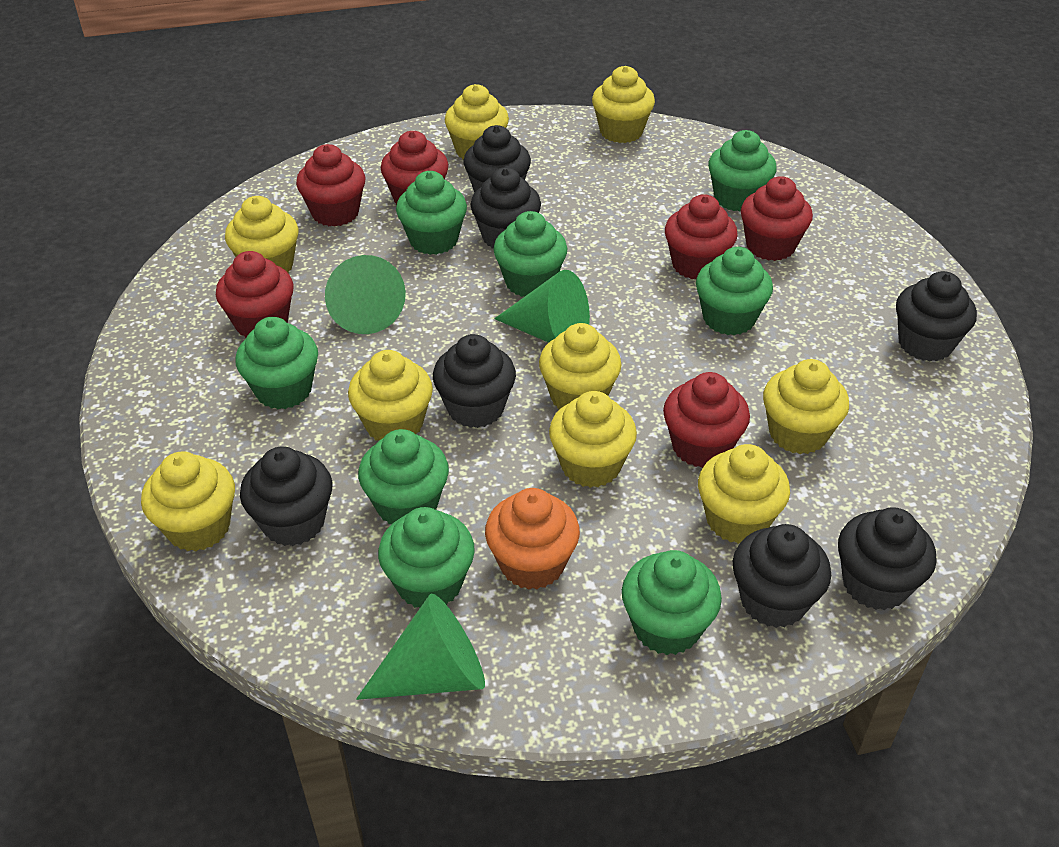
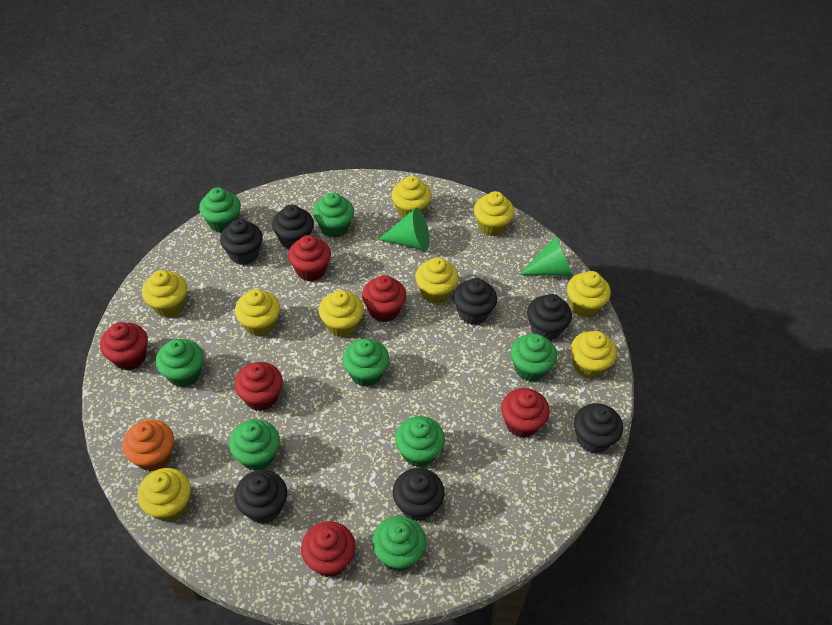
green cone: [325,255,406,334] [356,593,485,700] [494,270,590,343] = 3 -> [378,208,429,250] [519,236,573,276] = 2

